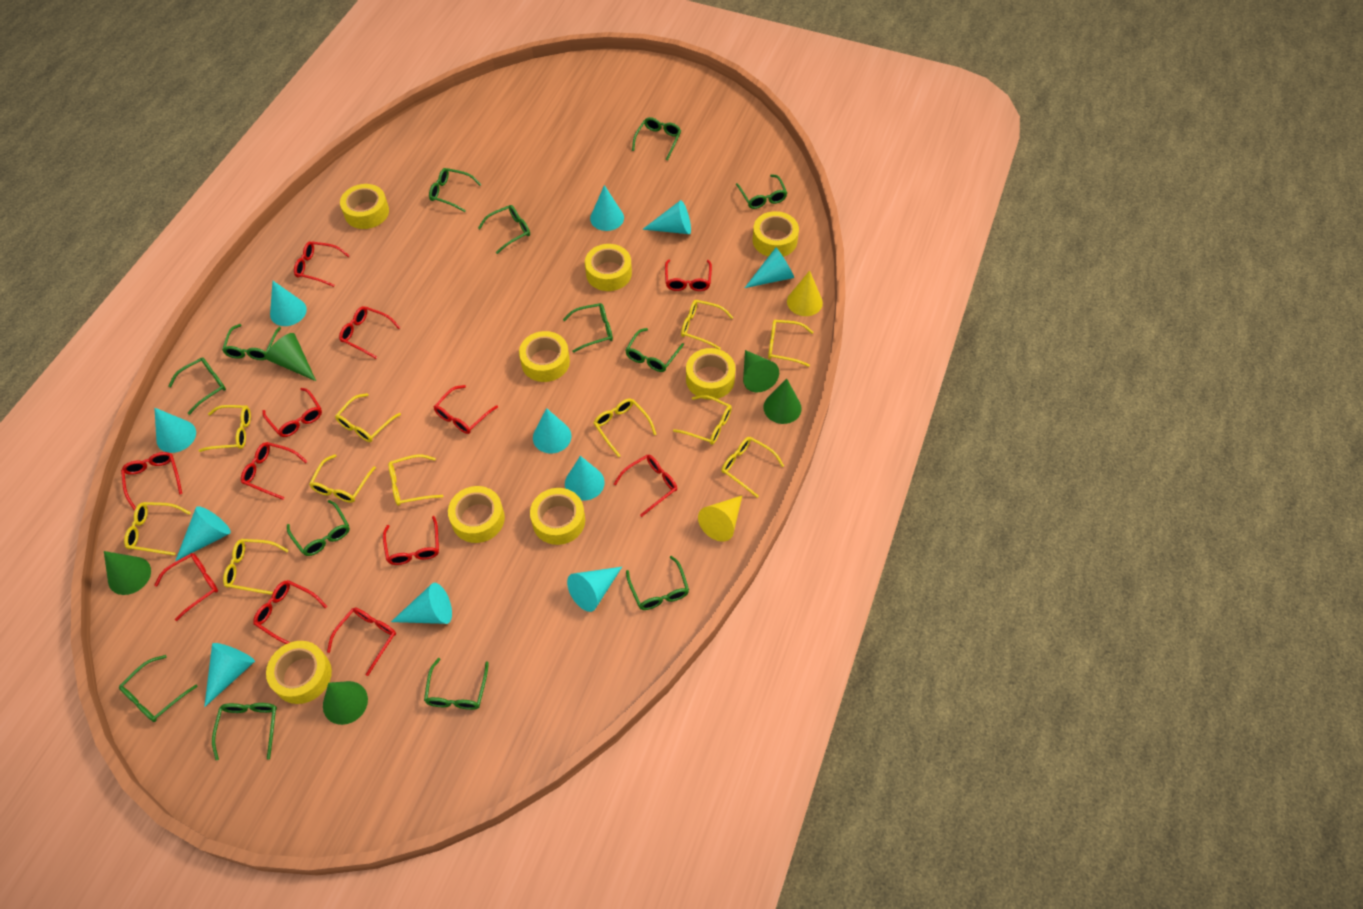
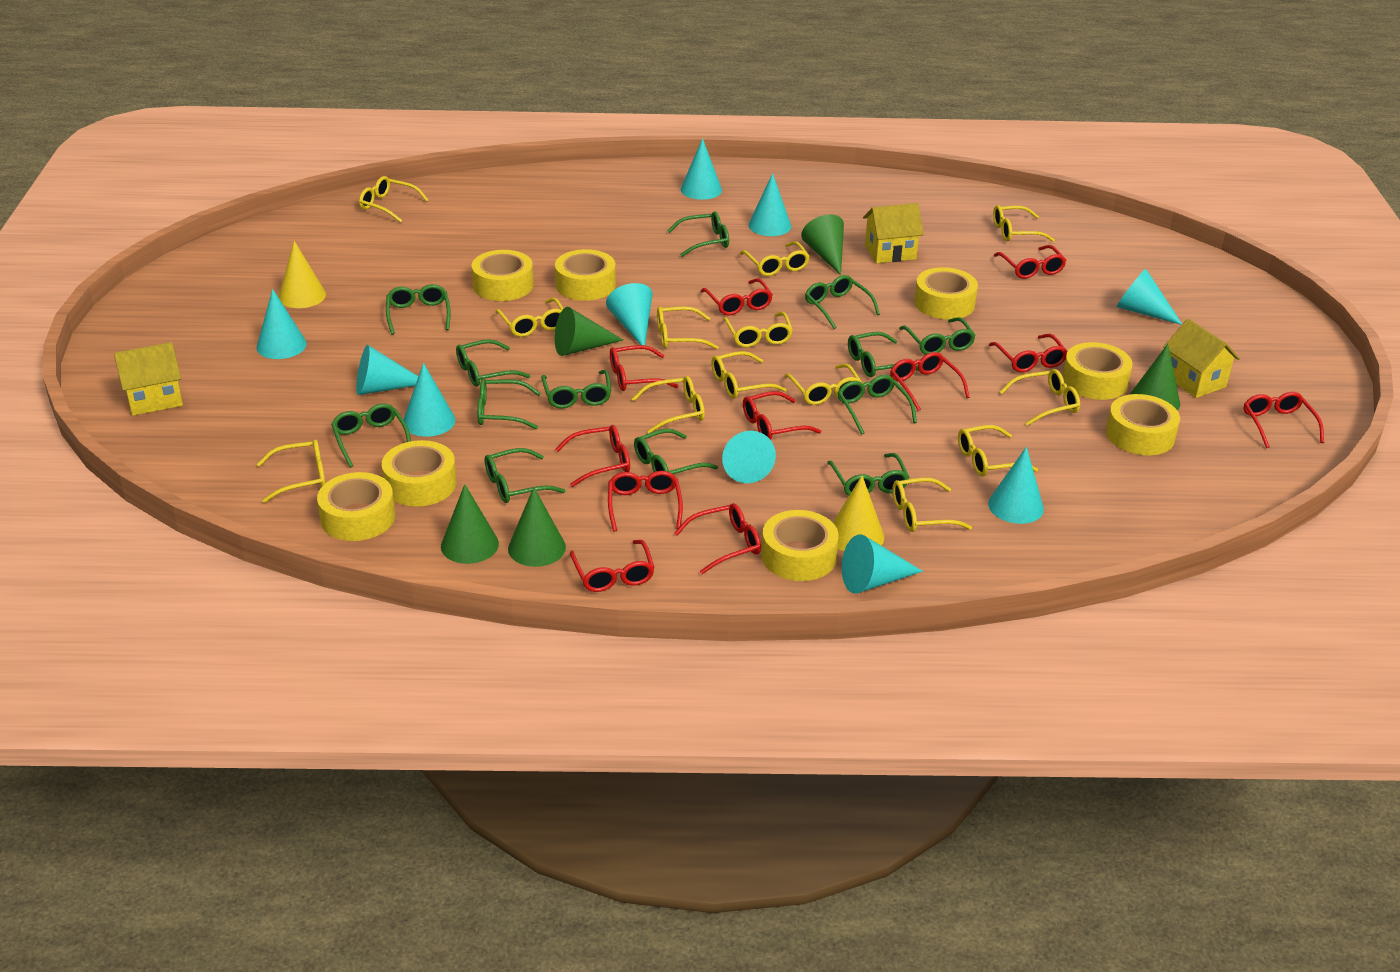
red glasses: [121,452,182,510] [154,553,218,621] [241,442,308,500] [253,580,327,644] [263,388,322,437] [294,241,350,287] [327,607,396,676] [339,306,400,359] [383,516,439,565] [434,385,498,434] [614,455,677,517] [665,259,712,291] = 12 -> [555,425,630,487] [570,540,655,592] [608,471,683,532] [610,345,678,391] [674,503,761,574] [701,278,773,315] [743,391,821,440] [890,352,970,411] [989,334,1068,372] [993,245,1066,279] [1244,392,1324,448] = 11
turquoise cone: [154,408,196,453] [175,506,231,561] [204,643,255,707] [270,281,307,326] [391,583,452,624] [533,408,572,453] [565,456,605,501] [567,567,622,612] [590,185,624,231] [642,200,691,234] [745,248,794,288] = 11 -> [257,289,307,359] [356,345,418,395] [403,363,455,437] [606,283,653,345] [681,138,722,200] [722,431,776,483] [748,173,791,236] [841,534,923,594] [988,447,1044,524] [1116,269,1182,325] = 10
yellow glasses: [124,502,191,556] [199,405,251,452] [223,539,289,595] [309,454,376,503] [335,393,401,442] [388,454,443,506] [594,399,657,457] [673,395,732,445] [681,300,733,350] [721,437,784,498] [768,320,813,367] = 11 -> [257,440,325,503] [359,176,429,223] [495,298,564,337] [632,376,705,433] [657,306,719,349] [711,351,787,399] [723,312,793,348] [740,241,810,276] [784,364,862,405] [892,478,972,532] [958,425,1038,476] [993,205,1055,242] [1000,369,1080,426] = 13
yellow house: none = 0 -> [114,342,183,416] [863,203,924,263] [1163,319,1240,398] = 3

